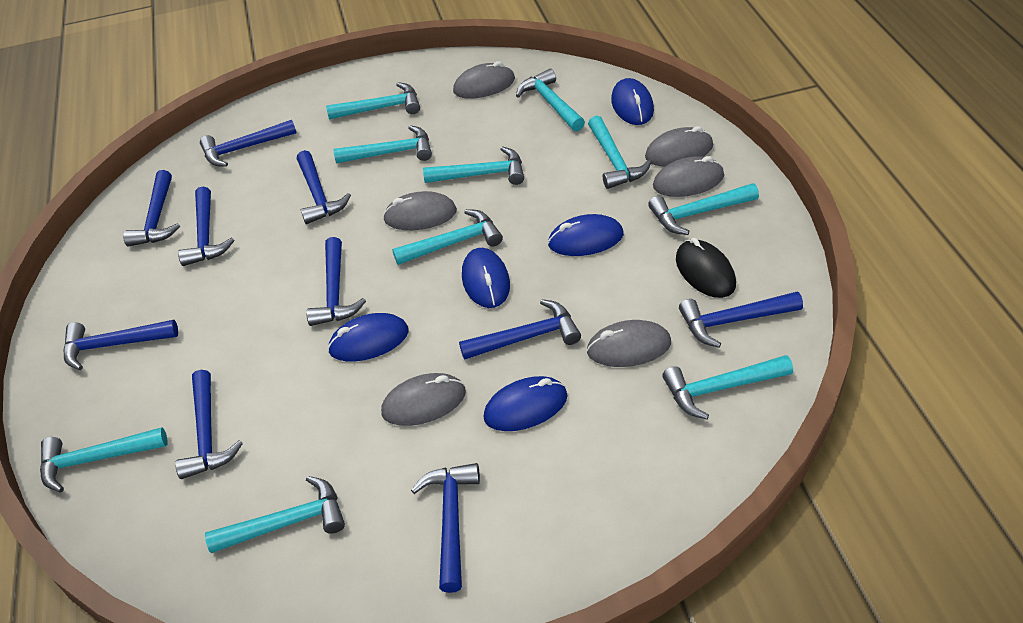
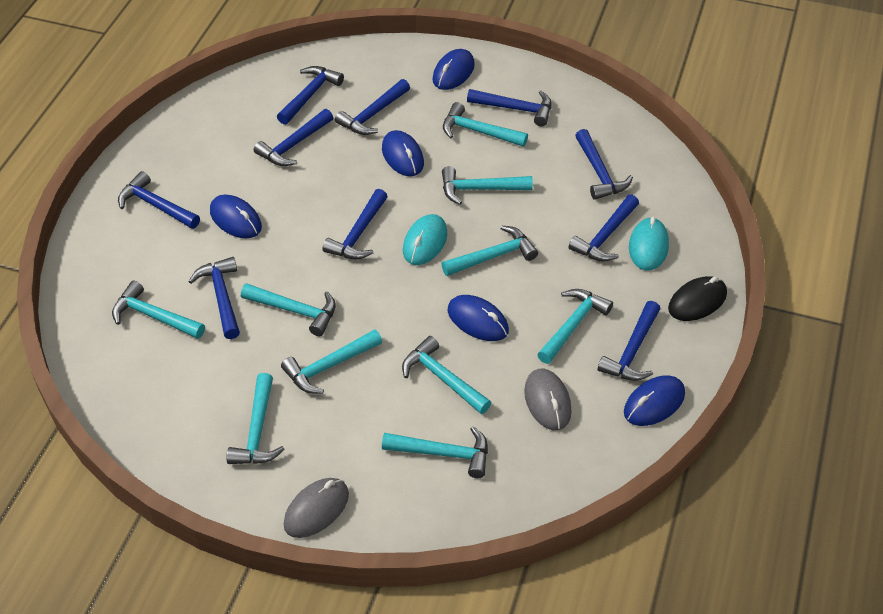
grey mouse: [381,373,466,426] [383,191,457,230] [453,61,515,99] [586,320,671,367] [645,126,713,167] [653,156,724,197] = 6 -> [284,478,349,538] [524,369,572,430] = 2
turquoise mouse: none = 0 -> [403,214,447,265] [629,217,669,271] = 2

